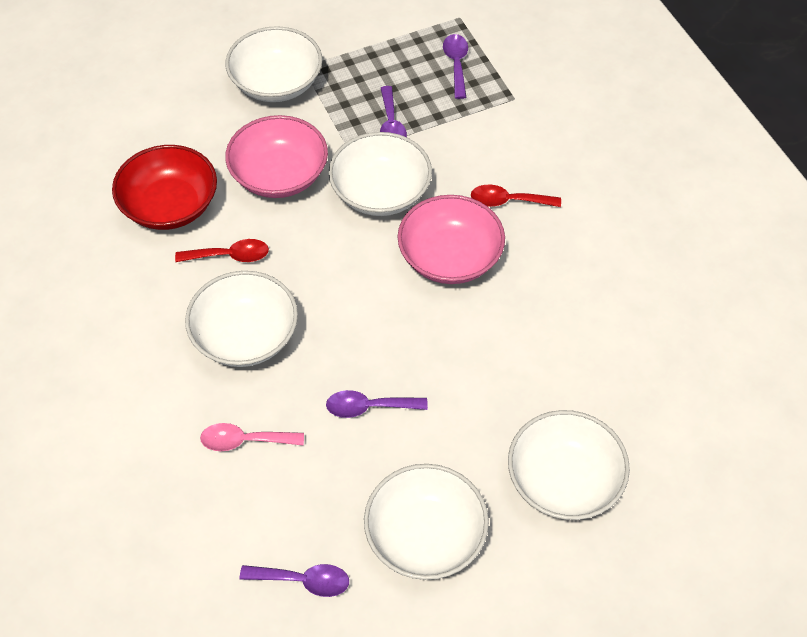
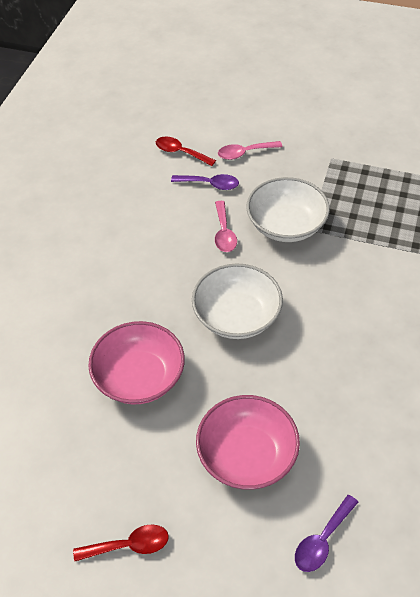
pink spoon: [200,423,304,451] = 1 -> [215,201,237,252] [218,141,282,160] = 2
purple spoon: [240,564,349,597] [326,390,428,418] [380,86,407,137] [443,34,468,99] = 4 -> [171,174,239,190] [295,495,358,572] = 2
red bowl: [112,145,217,230] = 1 -> none = 0
white bowl: [185,271,298,367] [226,26,322,102] [328,132,432,216] [364,464,489,580] [508,410,630,520] = 5 -> [192,263,283,339] [246,177,330,242] = 2

